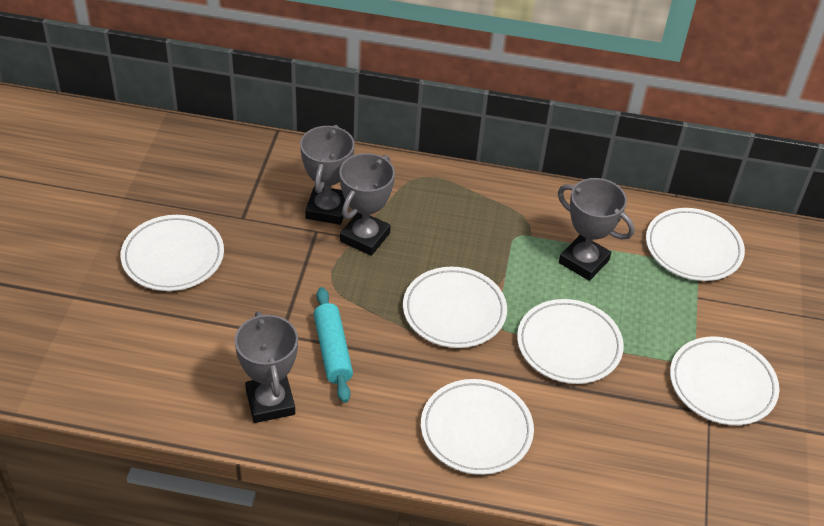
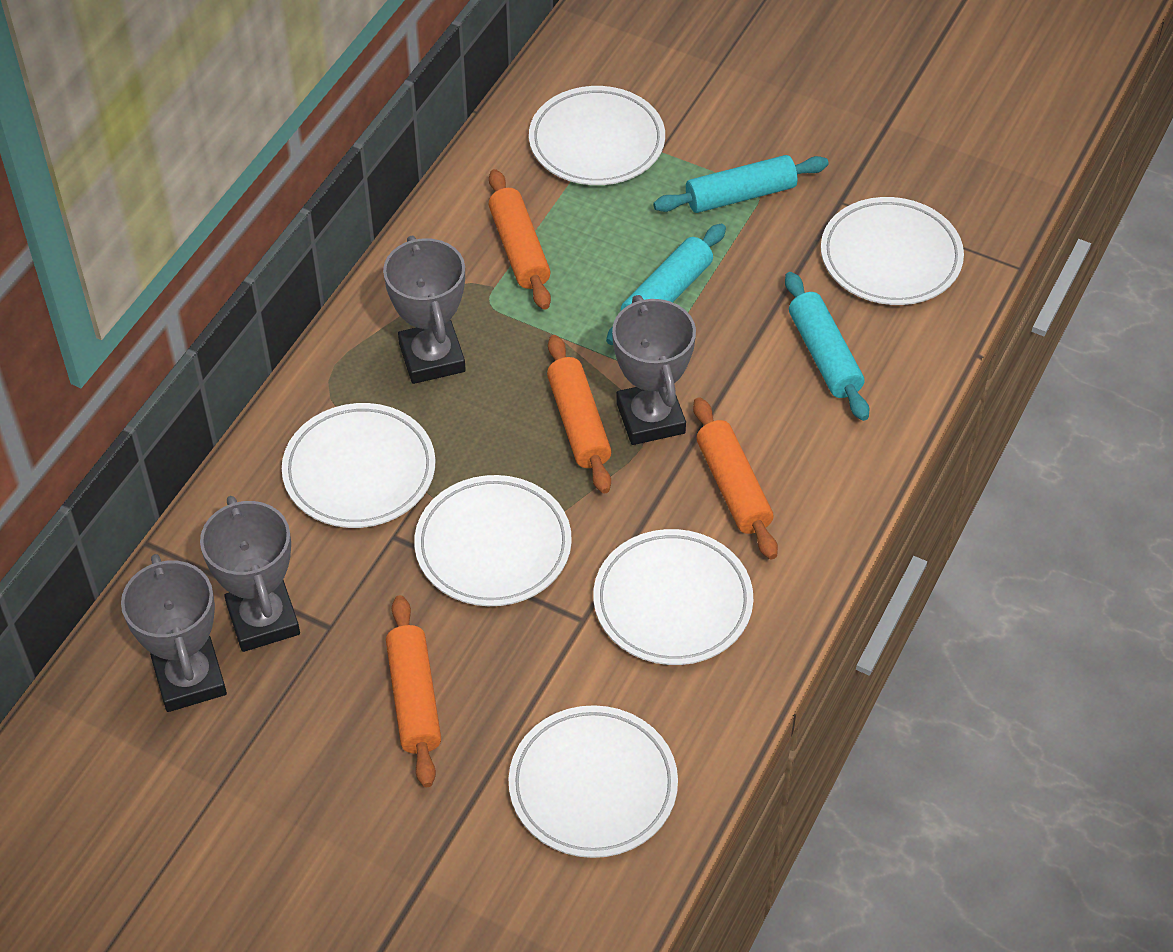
orange rolling pin: none = 0 -> [386,595,441,787] [488,169,551,310] [547,335,612,493] [693,397,778,559] = 4
turquoise rolling pin: [314,287,353,403] = 1 -> [606,223,726,345] [653,155,829,213] [785,272,869,421] = 3

